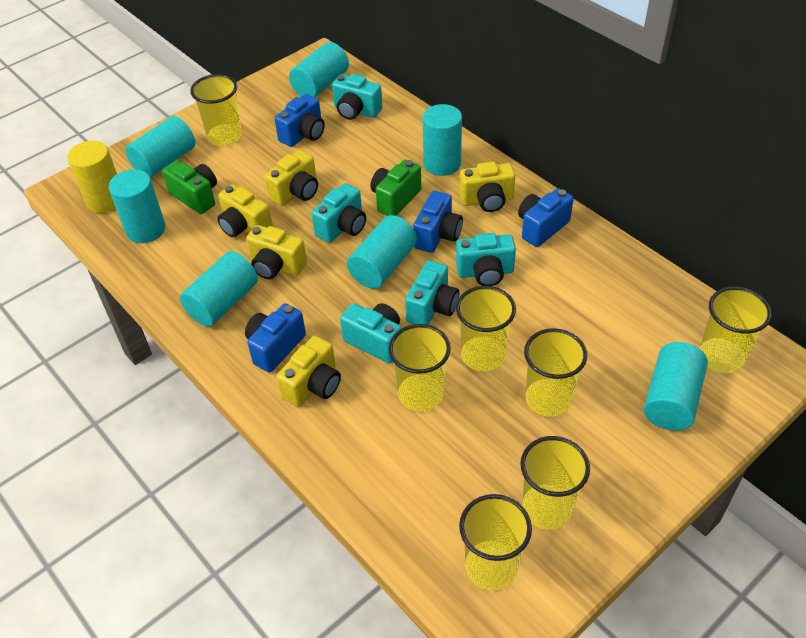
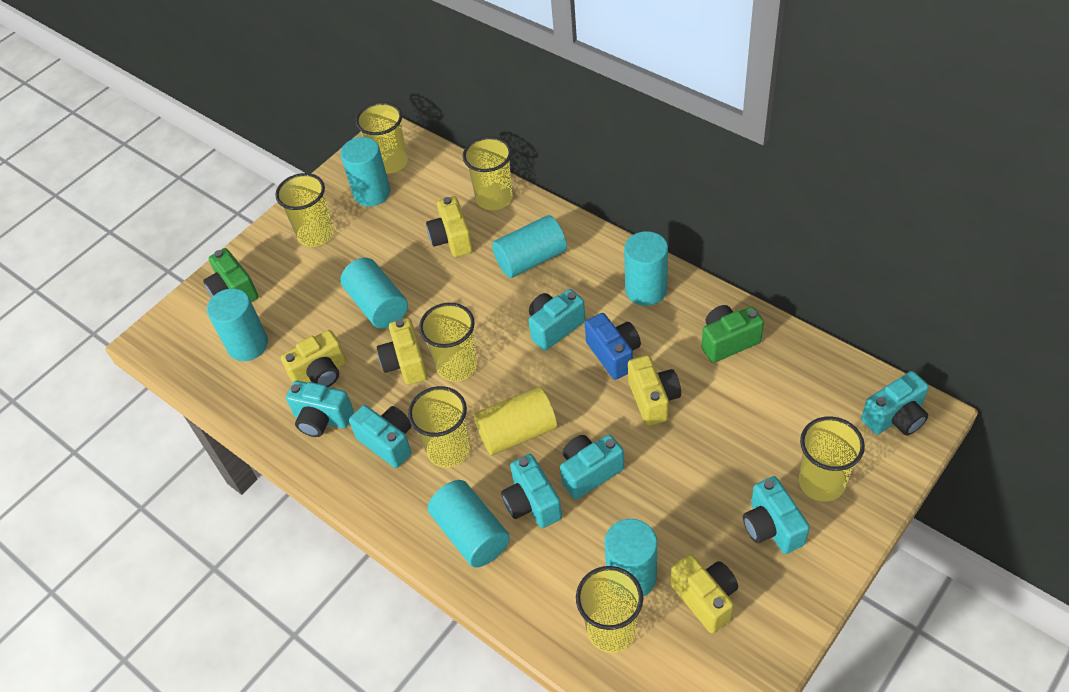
blue camera: [245,303,306,373] [275,94,325,147] [413,191,463,253] [518,188,574,247] = 4 -> [585,313,641,380] = 1
turquoise camera: [311,183,366,243] [332,74,382,120] [340,303,402,363] [405,260,459,325] [456,233,516,286] = 5 -> [286,381,354,437] [349,405,412,468] [501,454,562,528] [528,289,585,351] [560,434,624,499] [743,476,810,554] [861,371,929,436] = 7

